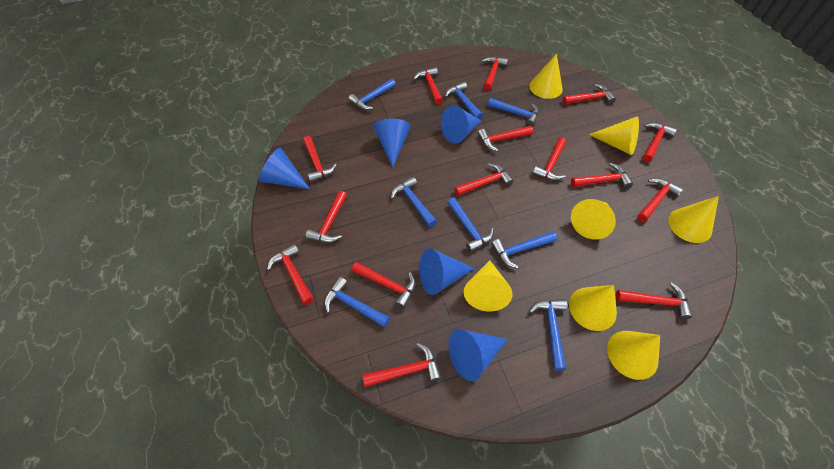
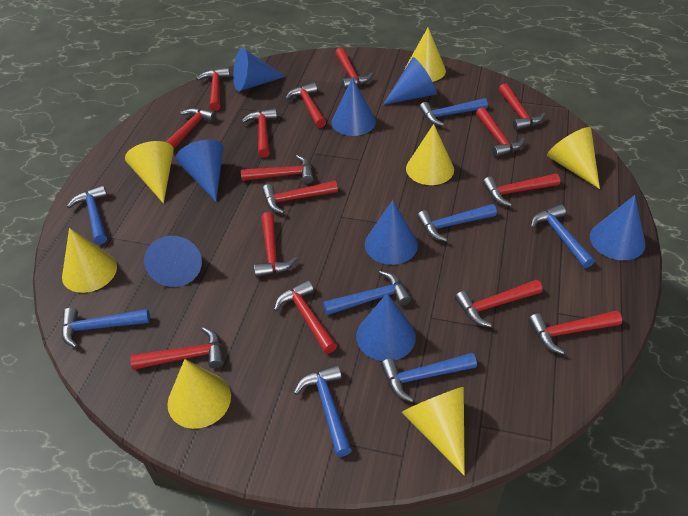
blue cone: [259,148,310,189] [373,119,411,168] [419,248,475,295] [441,105,482,144] [449,329,508,381] = 5 -> [144,236,202,287] [176,140,223,202] [233,48,286,92] [331,78,376,136] [356,293,416,361] [365,200,418,265] [383,57,437,105] [590,195,645,260] = 8

